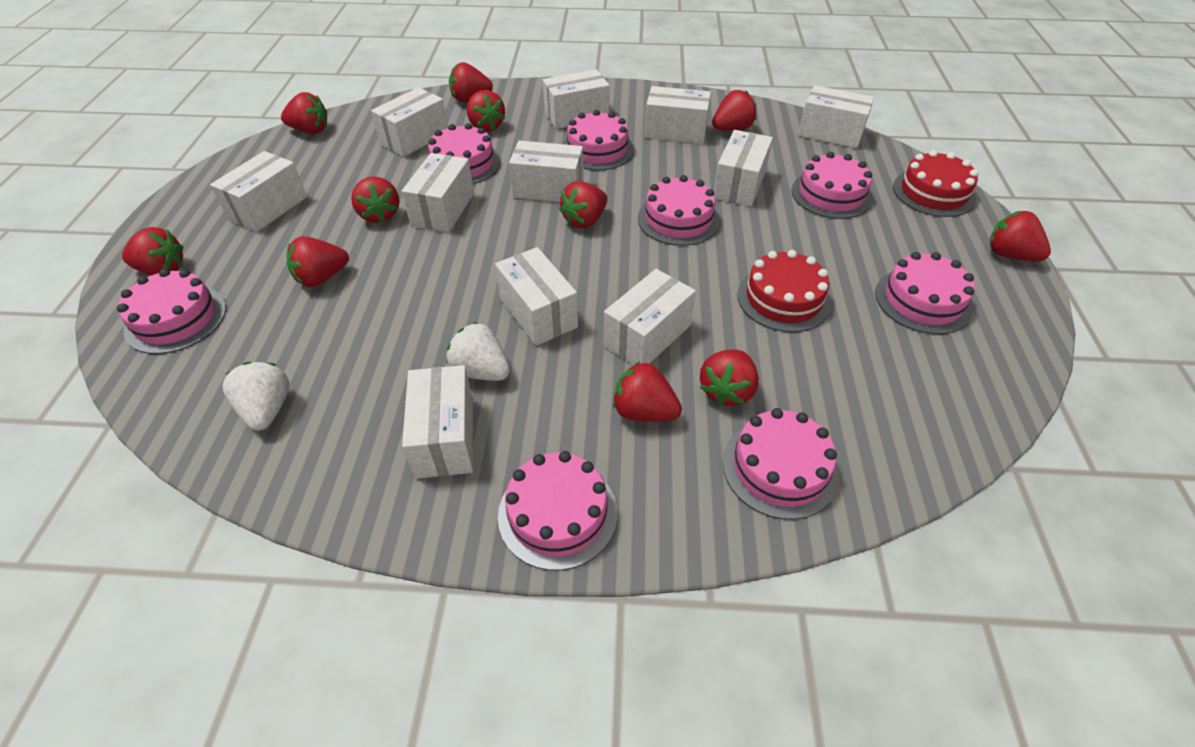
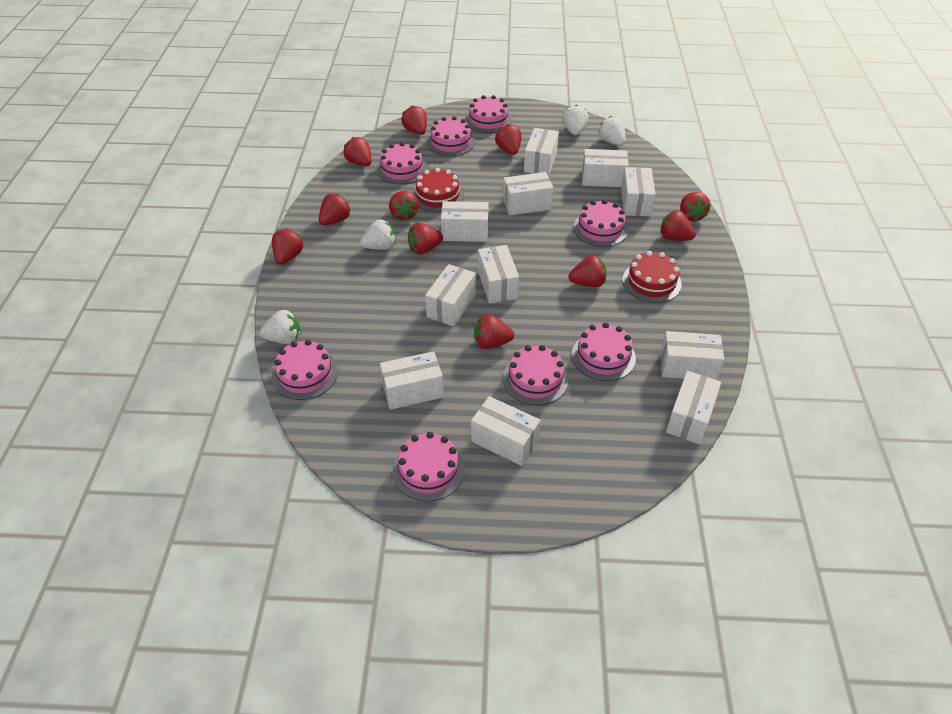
white strawberry: [223,362,289,431] [446,322,510,381] = 2 -> [260,310,301,344] [360,220,396,250] [562,105,589,135] [598,116,625,146] = 4

